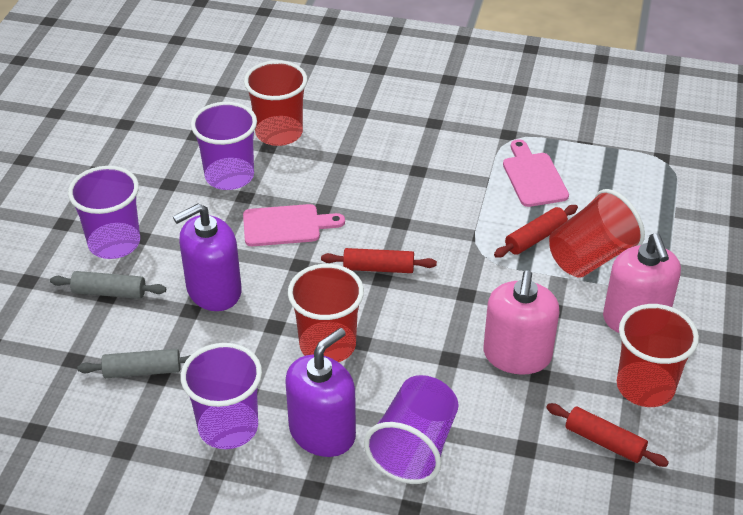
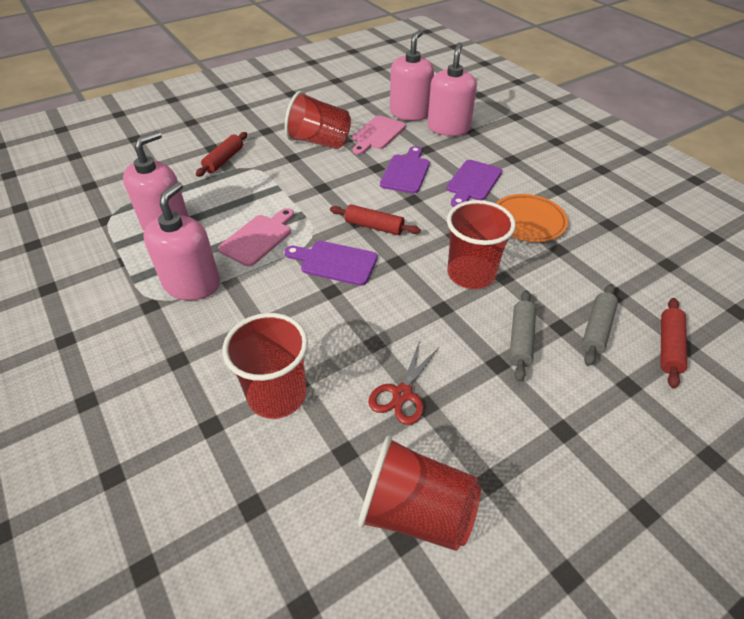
orange plate: none = 0 -> [496,194,568,242] = 1
pink soap dispenser: [484,270,559,375] [603,233,681,333] = 2 -> [123,131,189,231] [143,182,220,300] [390,30,434,121] [428,42,477,136] = 4
purple cup: [68,166,140,259] [181,343,262,449] [191,102,257,190] [364,375,458,484] = 4 -> none = 0
purple cutting board: none = 0 -> [284,241,378,286] [380,146,430,194] [447,160,502,207] = 3
purple soap dispenser: [173,203,242,311] [285,328,356,457] = 2 -> none = 0
red scissors: none = 0 -> [368,343,439,425] = 1

